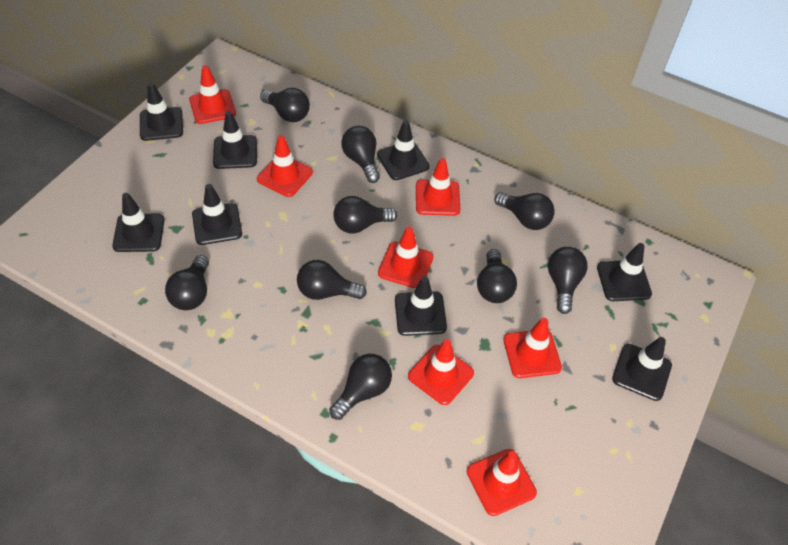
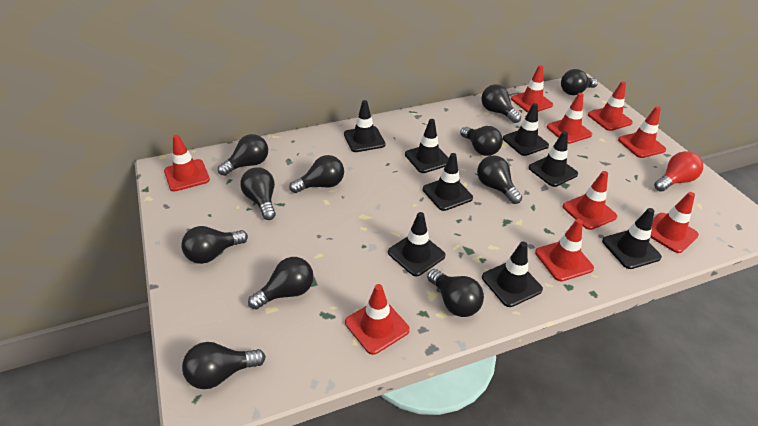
black light bulb: [165,255,209,310] [260,88,310,122] [297,260,367,300] [329,354,392,420] [333,196,397,234] [341,126,380,183] [477,249,517,303] [494,192,555,230] [548,247,587,314] = 9 -> [181,226,248,264] [182,342,266,389] [218,134,268,176] [240,167,276,220] [248,257,314,309] [289,155,344,193] [427,269,484,317] [460,126,503,156] [477,155,522,204] [481,84,521,123] [561,69,598,95] = 11
red light bulb: none = 0 -> [654,151,703,192] = 1
red traffic cone: [189,65,236,124] [257,135,313,197] [378,226,434,288] [408,339,474,405] [416,158,460,216] [467,449,537,516] [503,318,562,378] = 7 -> [164,134,210,192] [345,284,410,355] [511,65,553,113] [535,219,594,281] [547,93,592,144] [563,171,617,230] [588,81,633,131] [618,106,666,158] [650,192,699,253] = 9

